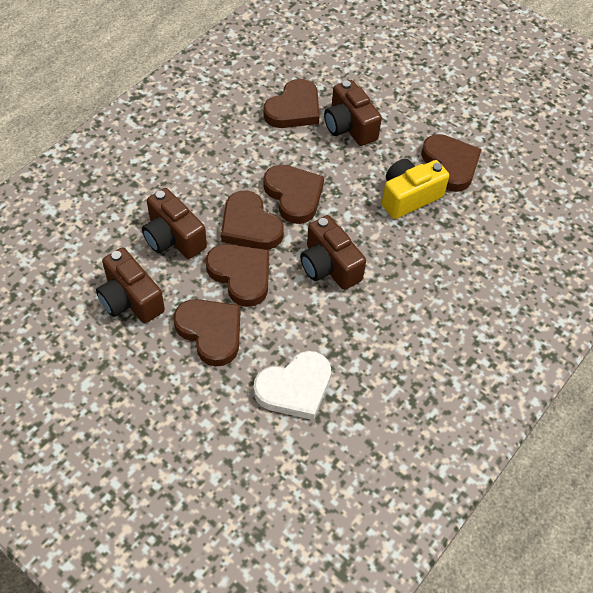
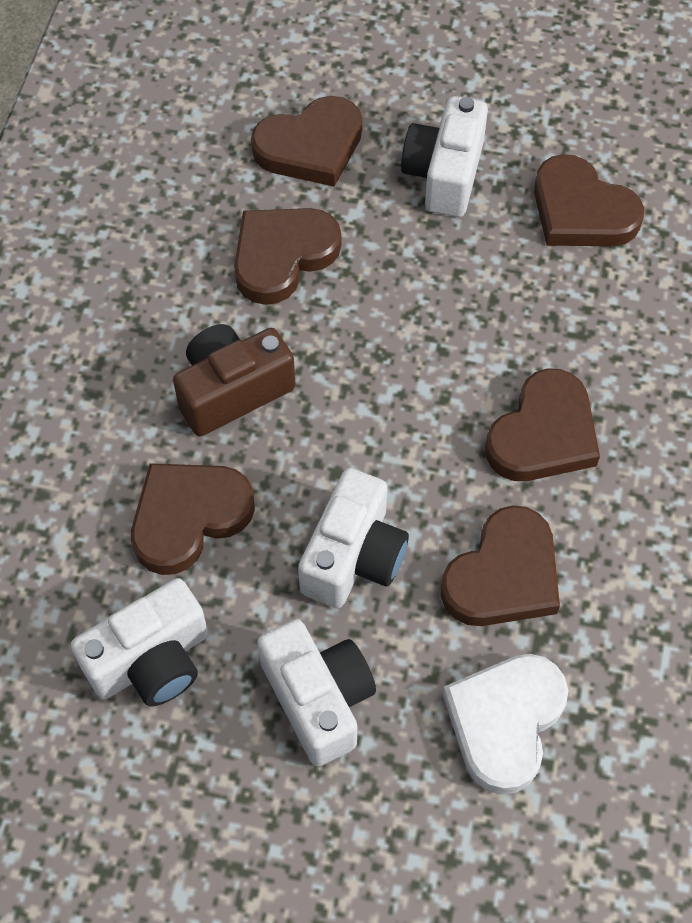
brown camera: [96,248,165,323] [142,188,207,259] [300,215,366,290] [324,80,382,146] = 4 -> [173,324,296,436] = 1
white camera: none = 0 -> [71,578,208,707] [257,619,376,766] [298,468,409,608] [401,96,488,217] = 4
yellow camera: [382,159,449,219] = 1 -> none = 0

